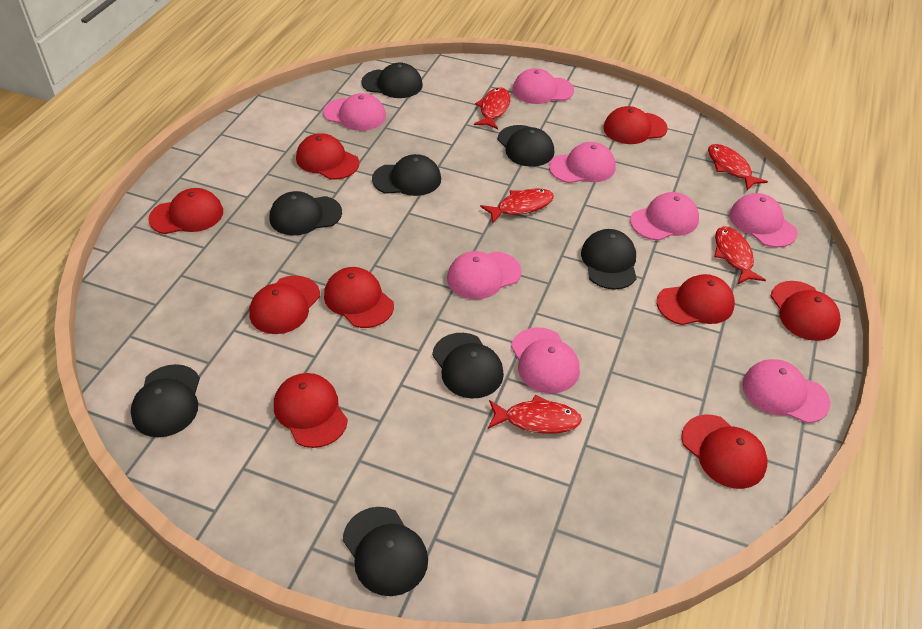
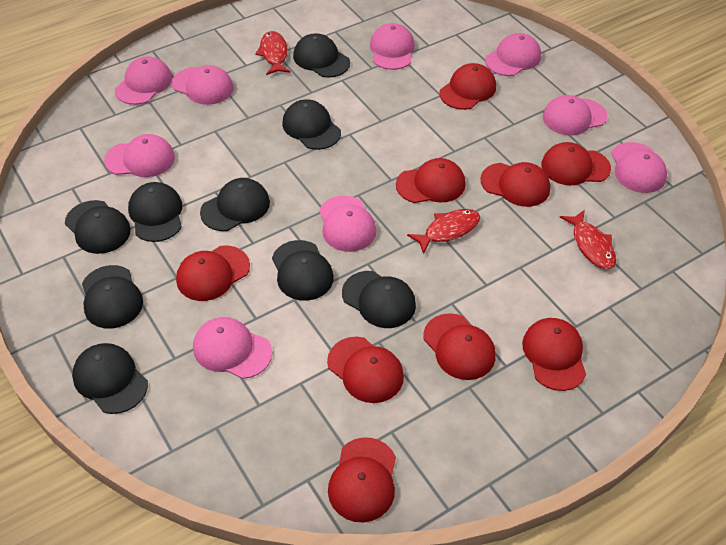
black cap: [131,364,200,437] [270,191,342,236] [343,507,428,596] [361,62,423,98] [372,154,441,196] [432,333,504,399] [497,125,554,167] [581,229,637,290] = 8 -> [65,200,131,254] [72,343,148,414] [82,265,143,329] [128,182,182,242] [200,178,270,231] [272,240,334,301] [282,99,341,150] [293,33,350,78] [342,271,416,328] = 9
pink cap: [323,93,386,131] [447,251,521,299] [511,327,580,394] [513,68,574,104] [549,142,616,183] [630,192,699,241] [729,193,798,248] [742,359,831,423] = 8 -> [104,134,175,177] [115,56,172,105] [172,65,234,105] [193,317,272,379] [319,195,377,252] [370,23,415,70] [485,33,541,76] [543,95,607,136] [611,142,667,193] = 9
red fish: [474,87,510,129] [480,189,554,223] [488,394,582,434] [708,144,768,190] [714,226,766,284] = 5 -> [255,31,291,75] [407,209,480,254] [560,210,616,269] = 3

